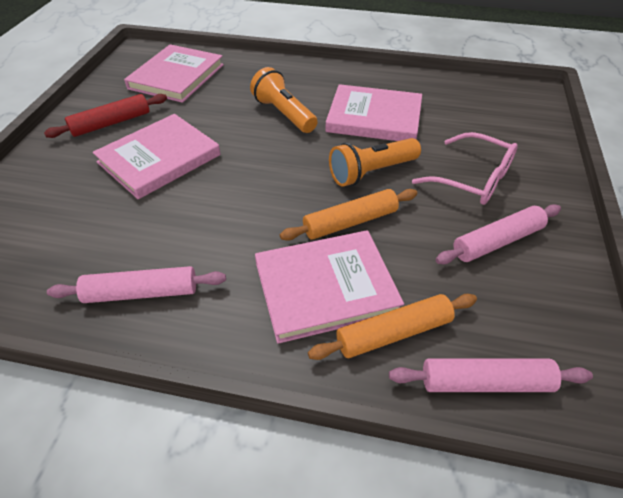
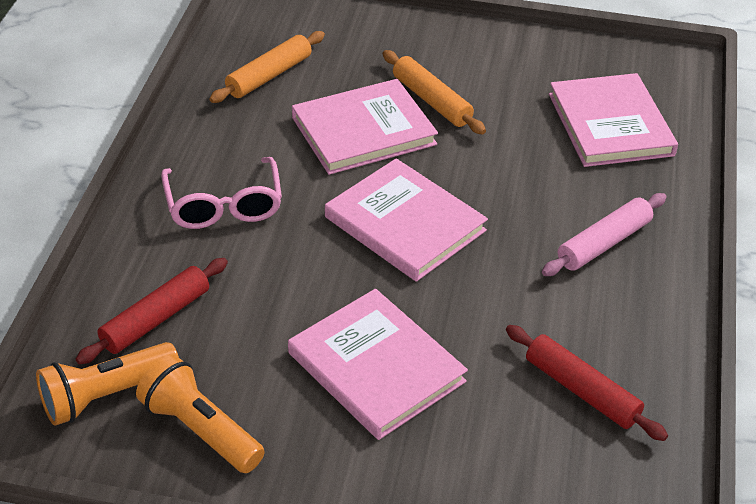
pink rolling pin: [47,266,226,303] [389,359,593,392] [435,204,561,265] = 3 -> [542,193,666,276] = 1
red rolling pin: [44,94,167,138] = 1 -> [76,258,228,364] [506,325,668,441] = 2

